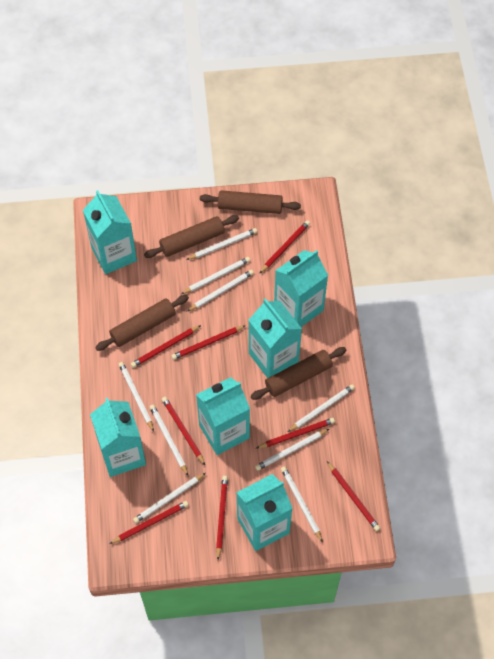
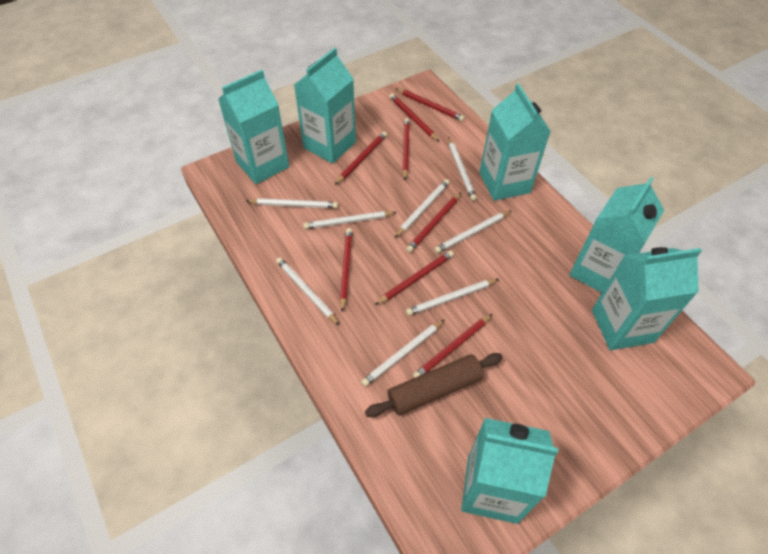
brown rolling pin: [95,295,189,351] [144,215,239,258] [200,190,301,214] [251,347,346,400] = 4 -> [365,353,503,417] = 1
white pencil: [118,362,154,432] [133,473,206,523] [150,405,188,476] [181,257,250,294] [186,228,257,260] [187,270,254,311] [255,429,329,471] [281,466,323,543] [287,384,355,432] = 9 -> [247,198,338,208] [276,257,340,326] [303,211,397,229] [361,319,445,387] [395,179,450,238] [406,279,499,316] [434,211,511,253] [448,137,477,201] = 8

